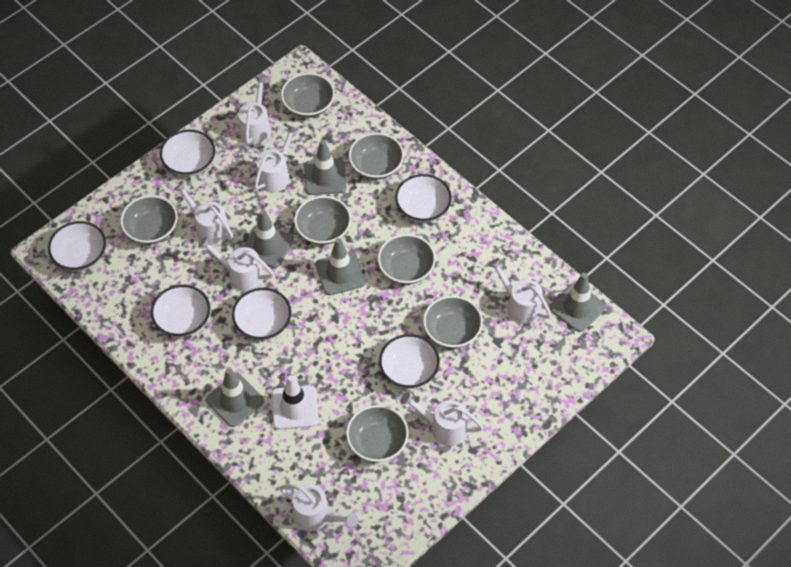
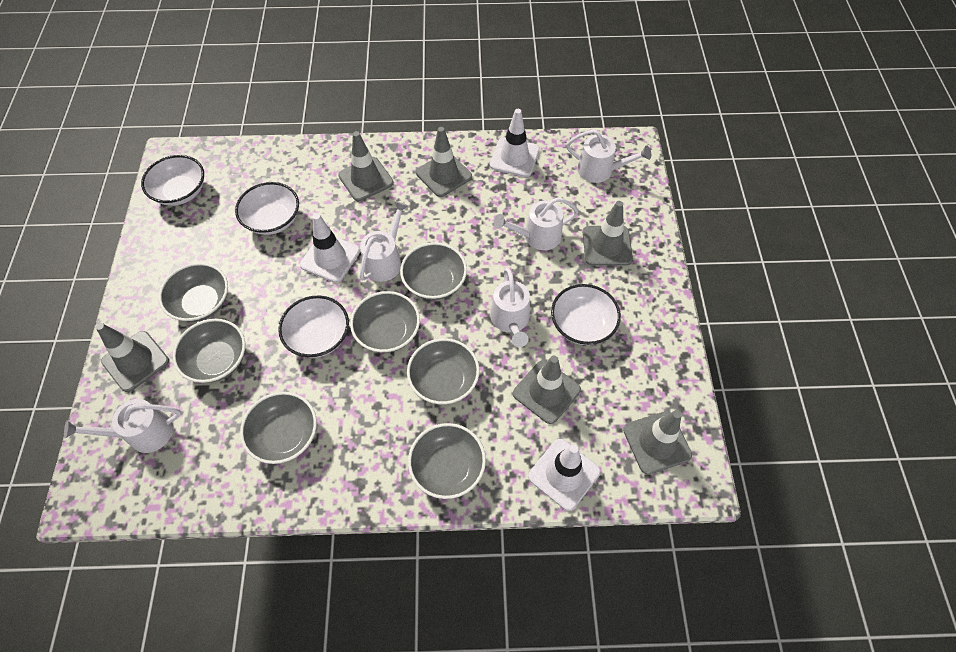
grey traffic cone: [206,368,264,427] [244,210,294,268] [304,140,347,195] [316,238,366,295] [550,273,606,332] = 5 -> [96,323,169,392] [338,131,394,201] [416,127,472,197] [513,355,581,424] [583,201,633,266] [623,410,692,474] = 6
white bowl: [48,221,106,271] [151,285,210,337] [160,130,215,176] [232,288,291,340] [379,334,440,388] [395,174,452,222] = 6 -> [141,155,204,206] [235,182,299,235] [278,296,349,358] [551,284,621,345] = 4
white traffic cone: [272,375,319,430] = 1 -> [300,213,360,283] [490,109,540,177] [528,439,601,511] = 3
white watering can: [174,182,233,245] [198,237,274,291] [238,76,271,145] [254,125,299,192] [279,484,358,531] [400,392,484,446] [488,258,552,324] = 7 -> [64,399,181,453] [360,201,408,282] [490,268,530,347] [494,197,579,250] [566,129,651,183] = 5

